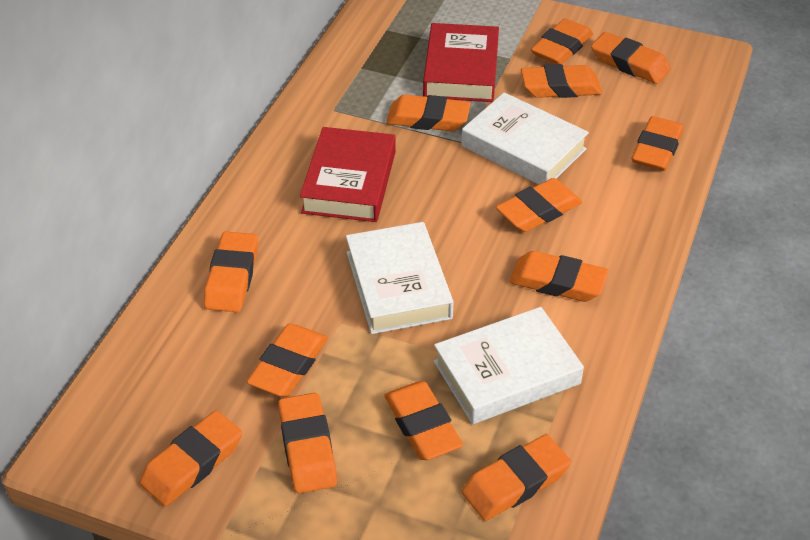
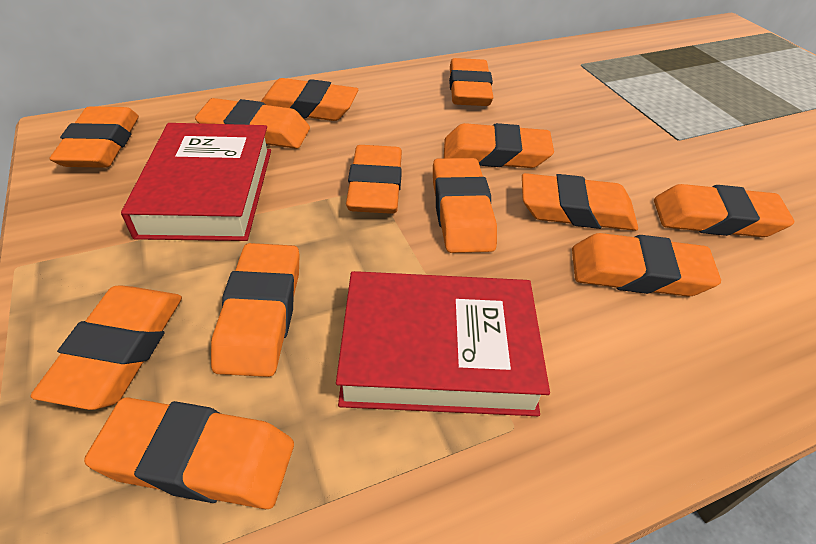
white book: [346,222,454,334] [434,307,584,424] [461,92,589,185] = 3 -> none = 0

